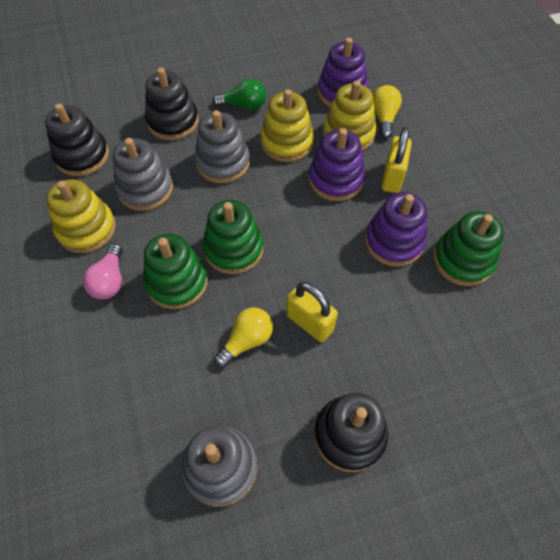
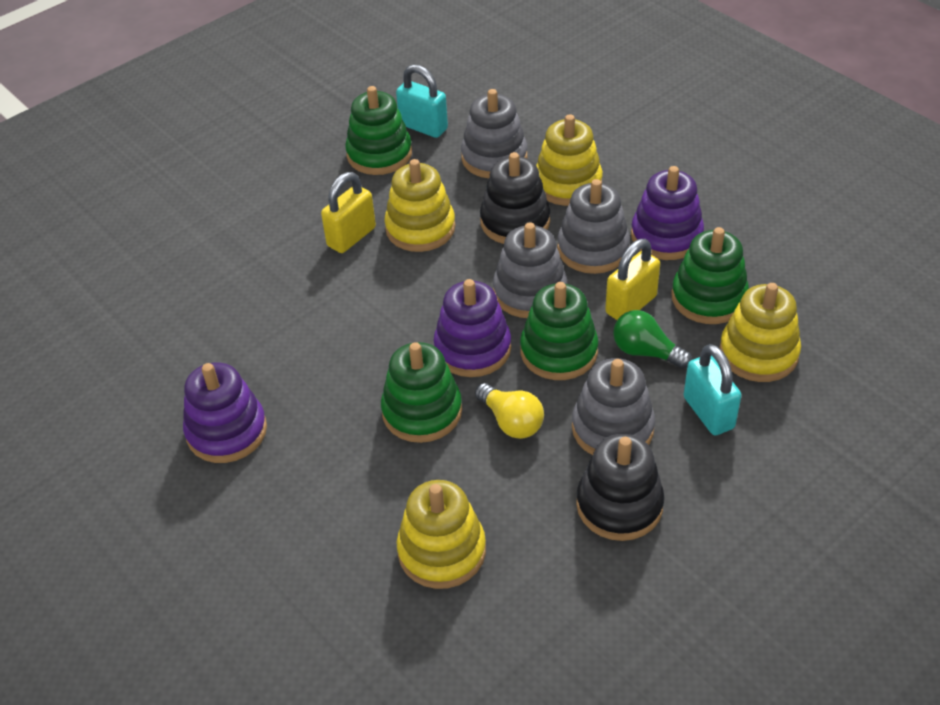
black stacking toy: [45,103,109,176] [145,68,198,140] [314,393,388,472] = 3 -> [480,152,550,244] [576,434,665,541] = 2
green stacking toy: [143,234,208,309] [203,200,264,274] [433,211,504,286] = 3 -> [345,86,412,175] [381,342,462,443] [520,282,598,380] [671,227,749,324] = 4
grey stacking toy: [113,138,173,211] [181,427,257,507] [195,110,250,183] = 3 -> [461,89,527,178] [493,222,568,318] [557,179,630,274] [572,358,655,455] = 4
pink light bulb: [83,244,123,299] = 1 -> none = 0
turquoise padlock: none = 0 -> [396,64,448,138] [683,344,742,435] = 2
yellow light bulb: [214,307,273,368] [373,85,402,139] = 2 -> [475,383,544,439] = 1
yellow stacking toy: [46,179,116,253] [261,89,314,162] [323,81,377,151] = 3 -> [384,159,455,252] [397,480,486,589] [536,114,603,206] [720,283,801,382] = 4

